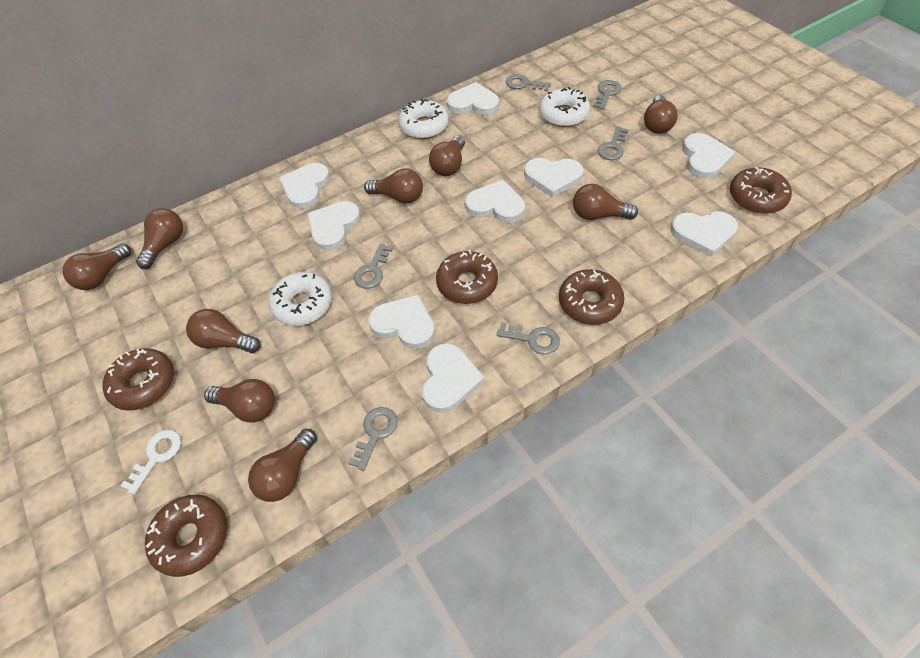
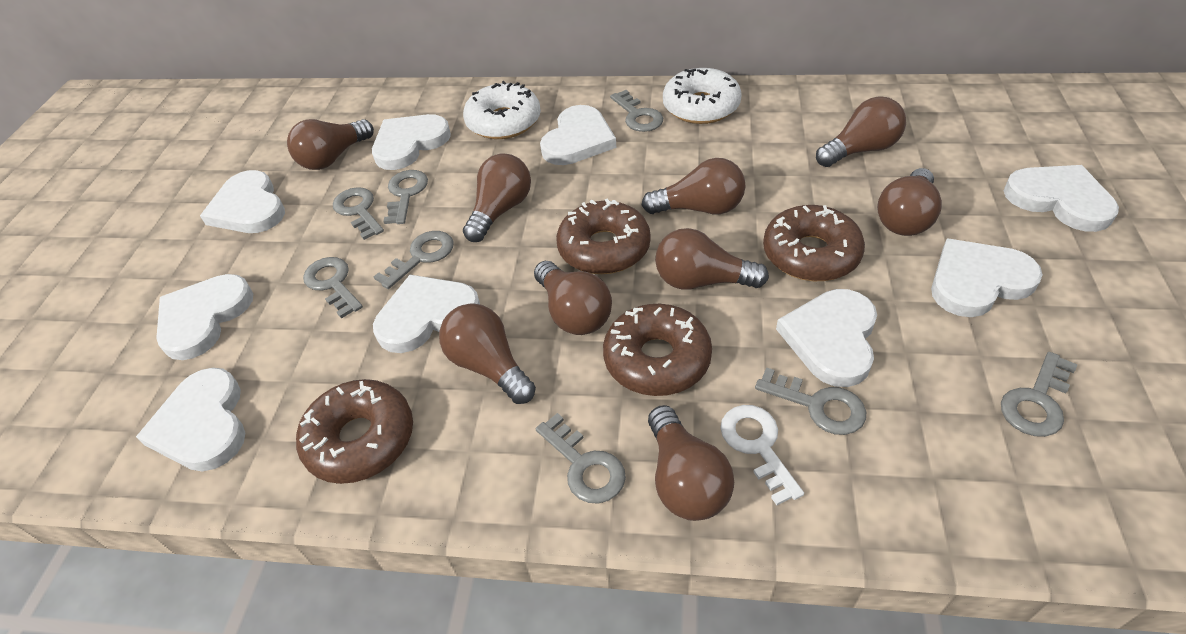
brown donut: [102,348,174,411] [145,495,227,577] [436,250,498,304] [559,269,624,325] [730,167,792,214] = 5 -> [296,379,413,484] [556,199,651,274] [603,304,712,396] [763,205,865,281] = 4
grey key: [348,407,398,471] [354,244,393,289] [497,322,560,355] [506,74,551,92] [593,80,622,110] [598,126,629,160] = 6 -> [303,257,363,319] [333,187,384,240] [374,231,454,289] [383,170,428,224] [536,413,626,504] [610,90,663,132] [755,367,866,435] [1001,352,1078,437] = 8
white donut: [268,272,332,326] [398,99,449,139] [539,87,590,127] = 3 -> [463,81,541,139] [663,68,742,124] = 2

